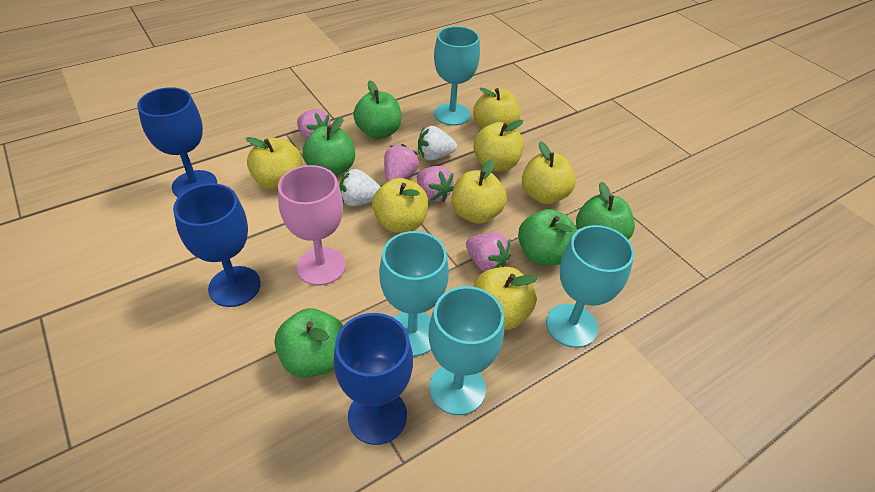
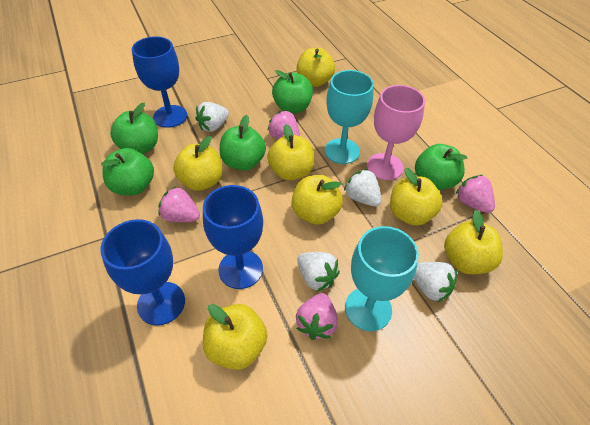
turquoise goblet: [379,231,449,356] [429,286,504,415] [434,26,480,126] [546,225,634,348] = 4 -> [325,70,374,164] [345,226,419,331] = 2
white strawberry: [339,169,381,206] [418,126,457,161] = 2 -> [195,102,229,132] [297,252,340,292] [344,169,382,206] [414,262,457,302] = 4

